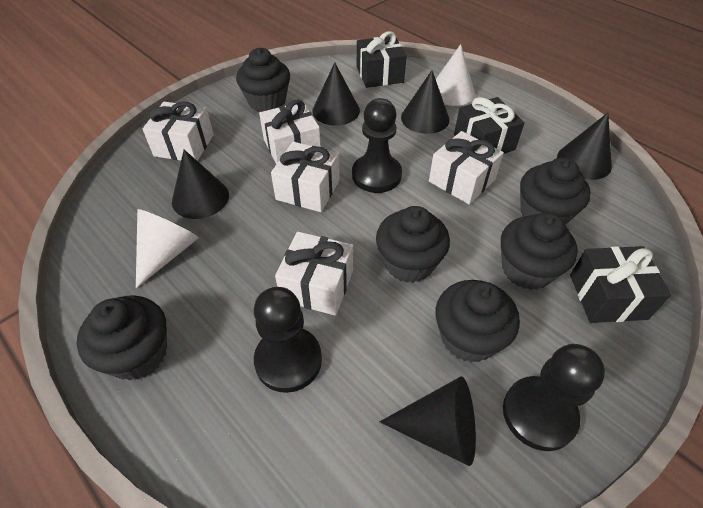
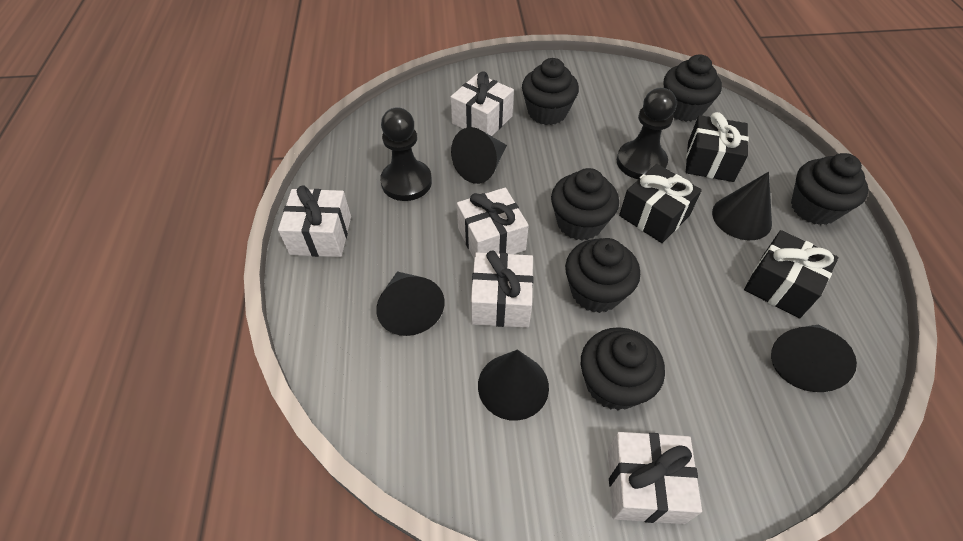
black pawn: [254,287,322,393] [352,98,402,193] [503,344,605,451] = 3 -> [380,107,432,201] [617,88,677,179] = 2
white cone: [136,209,199,288] [436,44,475,106] = 2 -> none = 0

